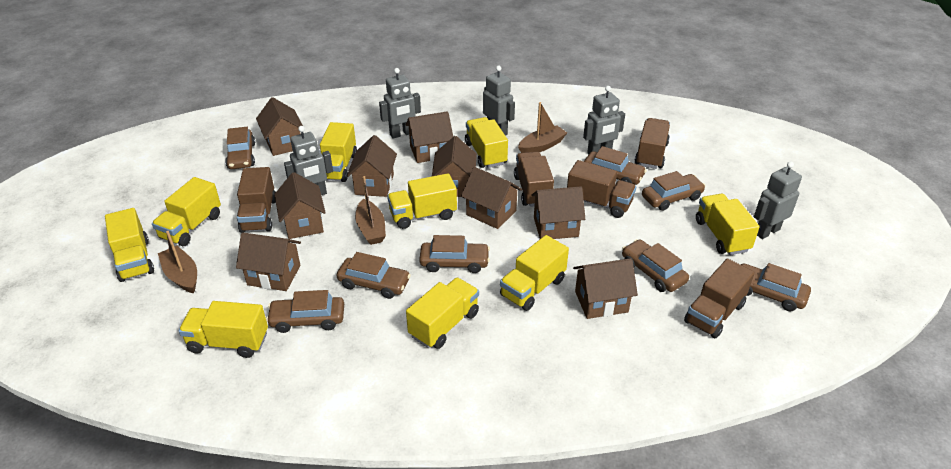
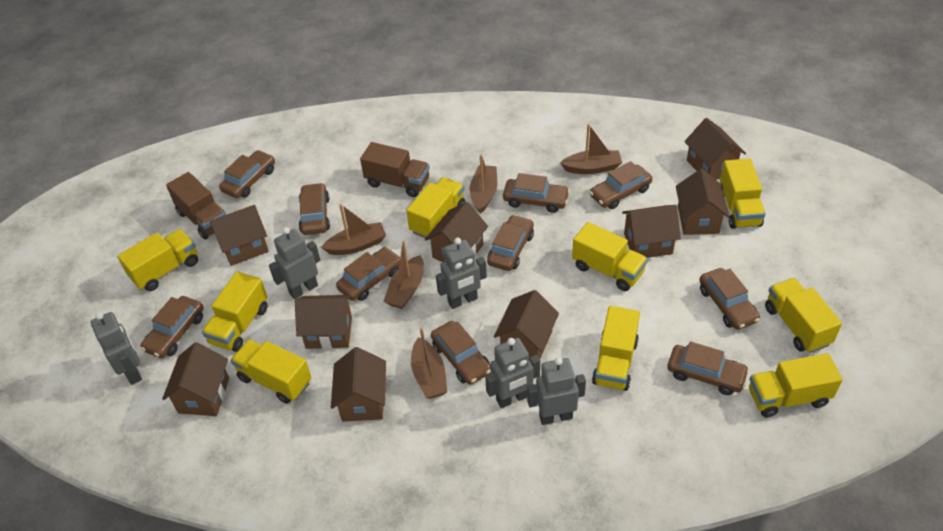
brown boat: [158,231,197,293] [355,176,386,245] [518,102,567,153] = 3 -> [321,204,386,255] [383,241,424,309] [411,327,447,399] [470,154,497,214] [560,124,622,174] = 5
brown car: [225,127,255,169] [266,290,344,333] [337,252,411,299] [419,235,490,273] [584,146,647,185] [622,239,689,292] [642,171,705,211] [741,263,811,311] = 8 -> [140,296,204,358] [219,150,275,198] [299,183,330,235] [336,247,401,301] [431,321,491,385] [487,215,534,271] [503,173,570,213] [589,161,652,209] [667,341,749,395] [699,268,760,330] = 10
brown truck: [237,167,276,233] [514,152,554,207] [567,160,636,218] [634,118,670,169] [684,259,755,338] = 5 -> [166,172,226,239] [360,142,430,197] = 2

